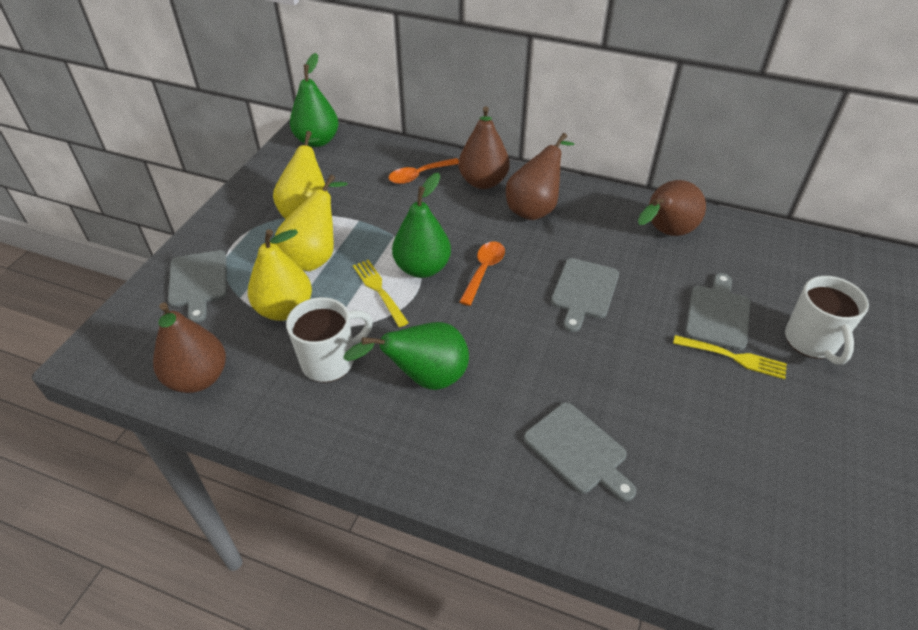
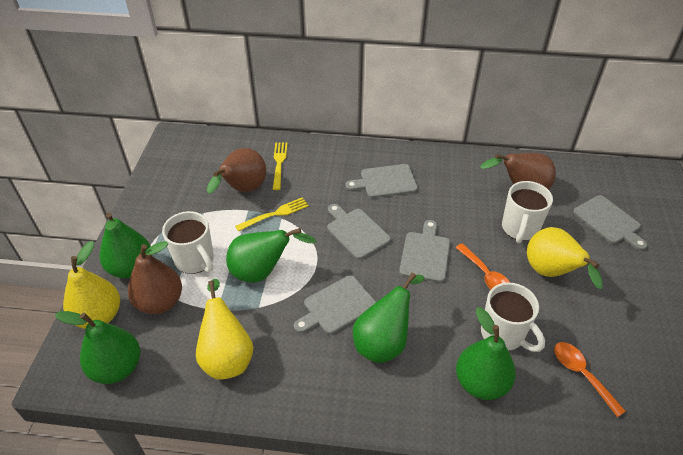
brown pear: [153,303,226,393] [458,106,510,189] [506,133,574,220] [638,180,706,236] = 4 -> [128,241,182,314] [207,148,266,194] [480,153,556,190] = 3
green pear: [290,53,339,147] [343,322,469,390] [392,172,451,278] = 3 -> [55,311,140,384] [99,212,151,278] [226,228,316,283] [353,273,424,363] [456,307,516,400] = 5
grey cutting board: [168,250,227,323] [524,402,636,502] [551,258,619,332] [685,273,751,350] = 4 -> [294,275,376,334] [327,204,391,260] [345,164,418,198] [399,220,450,282] [573,195,648,251] = 5
white mug: [286,297,373,383] [785,276,869,365] = 2 -> [162,211,214,274] [481,283,545,352] [502,181,553,243] = 3

